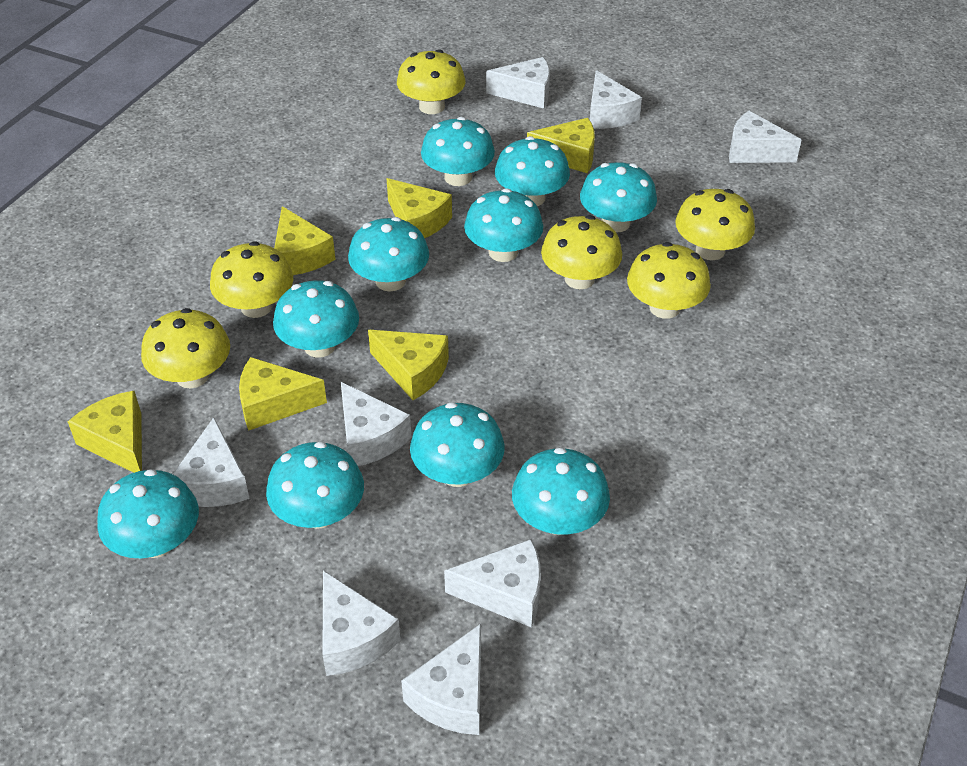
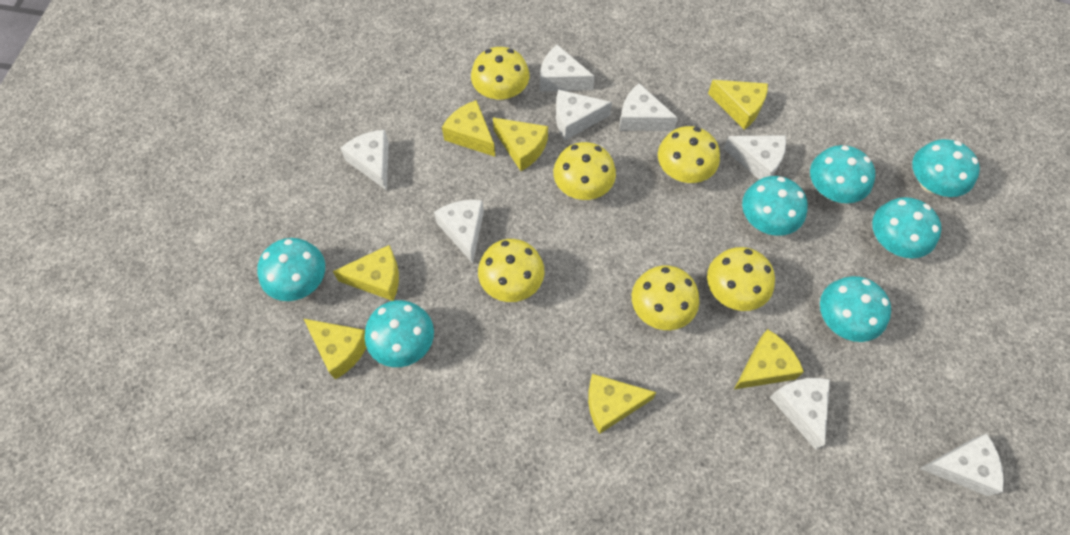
turquoise mushroom: [97,469,199,558] [266,442,364,529] [273,280,359,357] [348,217,429,291] [410,402,505,487] [421,117,495,186] [464,188,543,262] [495,136,570,206] [512,447,610,535] [580,162,657,232] = 10 -> [257,238,325,301] [365,300,434,367] [742,176,808,236] [810,145,875,203] [820,276,891,342] [872,197,941,258] [912,139,980,197] = 7
yellow cheese: [68,391,142,473] [239,357,327,431] [274,206,336,275] [368,330,449,400] [387,178,452,238] [527,118,595,174] = 6 -> [304,319,367,380] [333,245,399,301] [442,100,495,157] [493,118,548,171] [588,374,657,434] [708,80,768,130] [734,329,804,390] = 7

